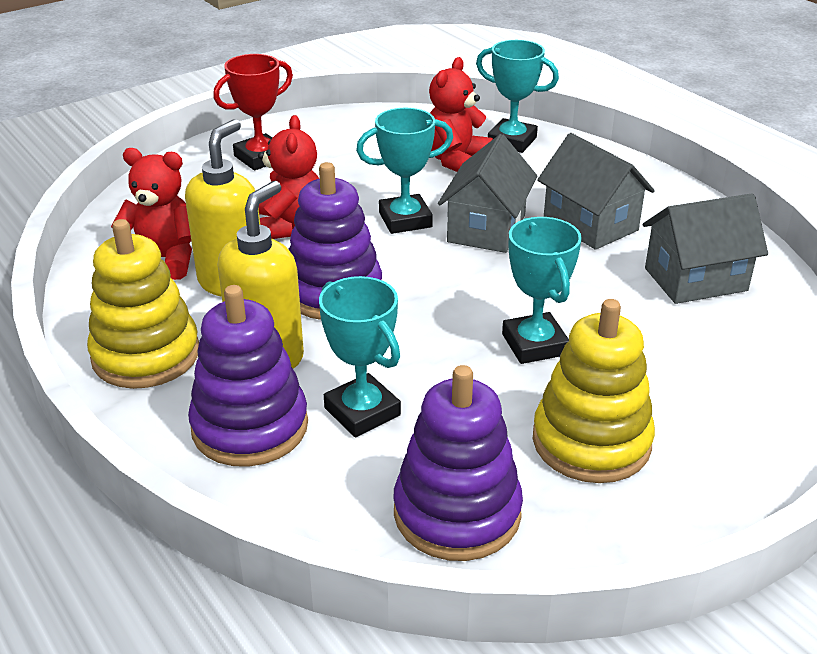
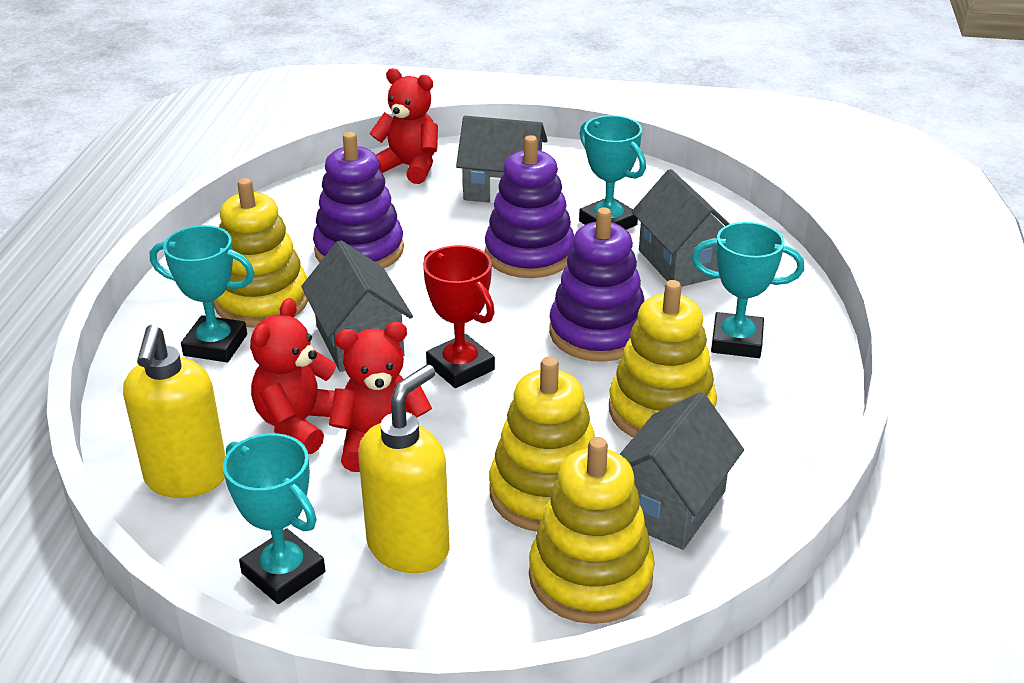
grey house: [438,134,538,253] [537,133,655,250] [643,193,768,304] = 3 -> [301,240,413,372] [456,116,548,204] [620,392,744,550] [632,169,730,287] = 4
yellow stacking toy: [87,219,199,389] [533,299,655,483] = 2 -> [213,178,308,328] [489,357,595,532] [529,437,655,624] [609,280,717,437] = 4

